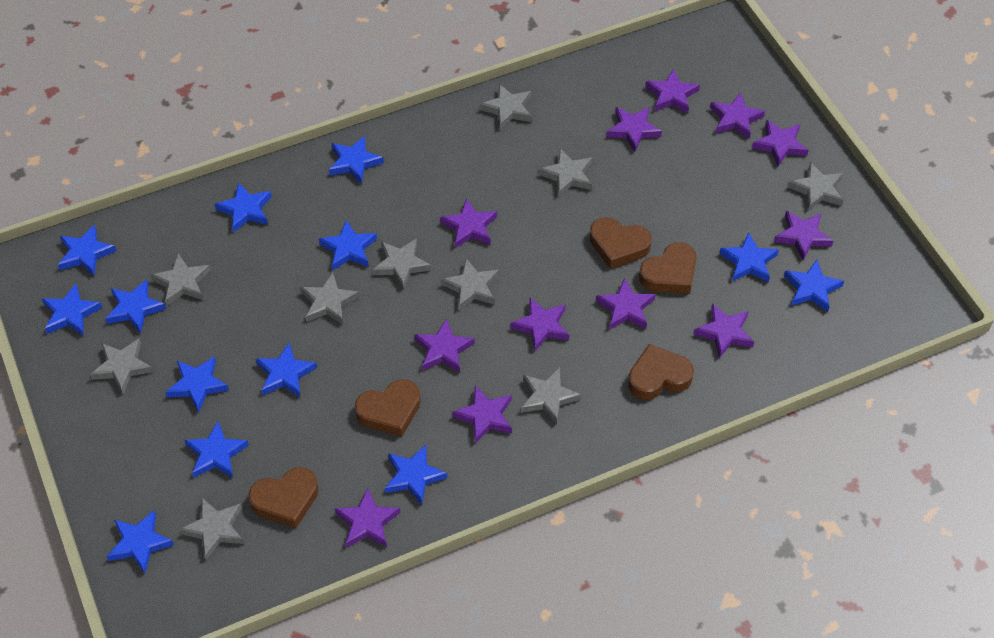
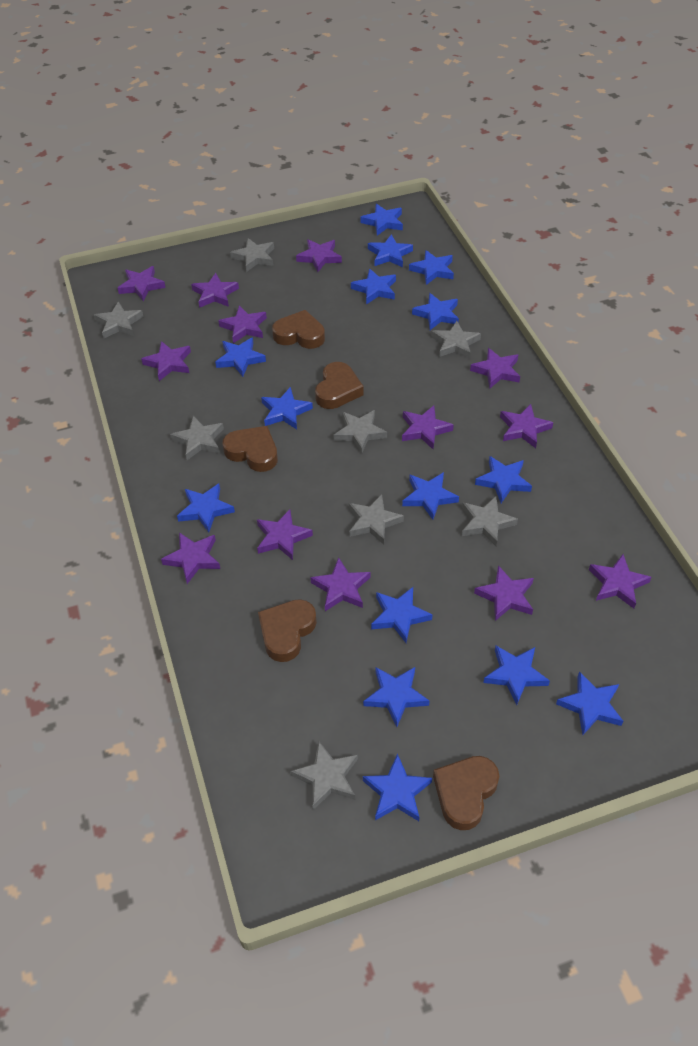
blue star: [42,283,102,336] [58,225,116,276] [105,279,166,333] [106,510,174,574] [165,356,229,412] [184,421,249,478] [215,182,272,233] [256,343,317,397] [319,220,377,270] [329,136,384,184] [385,445,447,505] [719,232,779,283] [784,260,844,312] = 13 -> [177,483,235,532] [215,337,266,377] [261,387,313,429] [351,268,396,305] [360,204,403,236] [363,667,430,727] [363,754,432,821] [368,234,413,267] [371,587,432,643] [402,472,459,520] [409,250,454,285] [412,293,459,330] [475,456,532,503] [483,646,550,705] [556,671,623,735] = 15
grey star: [90,339,153,394] [151,254,211,306] [179,498,244,560] [300,273,360,325] [372,238,431,290] [441,258,499,310] [480,84,532,130] [521,367,581,425] [539,149,592,197] [788,162,843,211] = 10 -> [94,301,144,338] [170,416,224,460] [230,238,274,272] [291,741,358,810] [334,410,387,454] [349,494,404,545] [431,321,481,359] [462,496,518,546] = 8
purple star: [335,488,400,548] [414,318,475,373] [440,198,497,248] [452,386,512,444] [510,298,569,352] [596,278,656,330] [606,107,662,152] [645,69,700,113] [693,304,754,358] [710,93,765,139] [752,120,809,166] [774,210,833,260] = 12 -> [118,266,166,301] [141,341,191,381] [161,532,220,584] [191,273,239,308] [218,305,267,343] [257,509,313,560] [296,239,342,272] [310,557,370,611] [402,405,454,450] [470,348,520,388] [474,565,534,621] [500,404,553,448] [589,554,651,609] = 13

